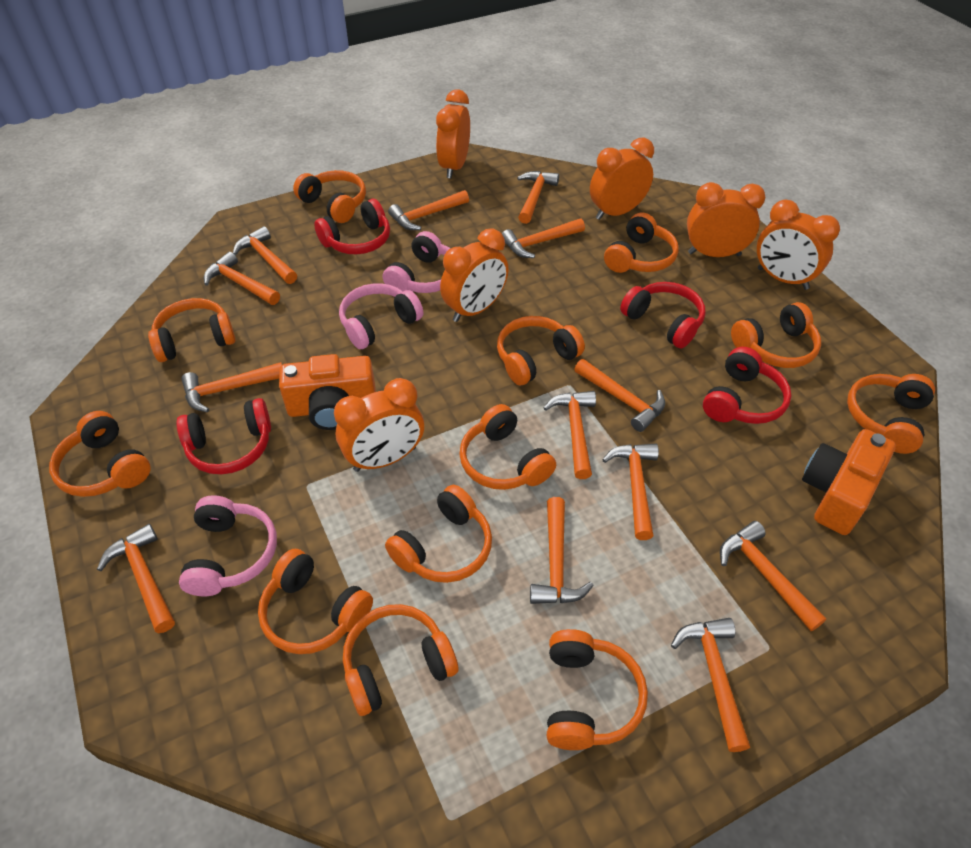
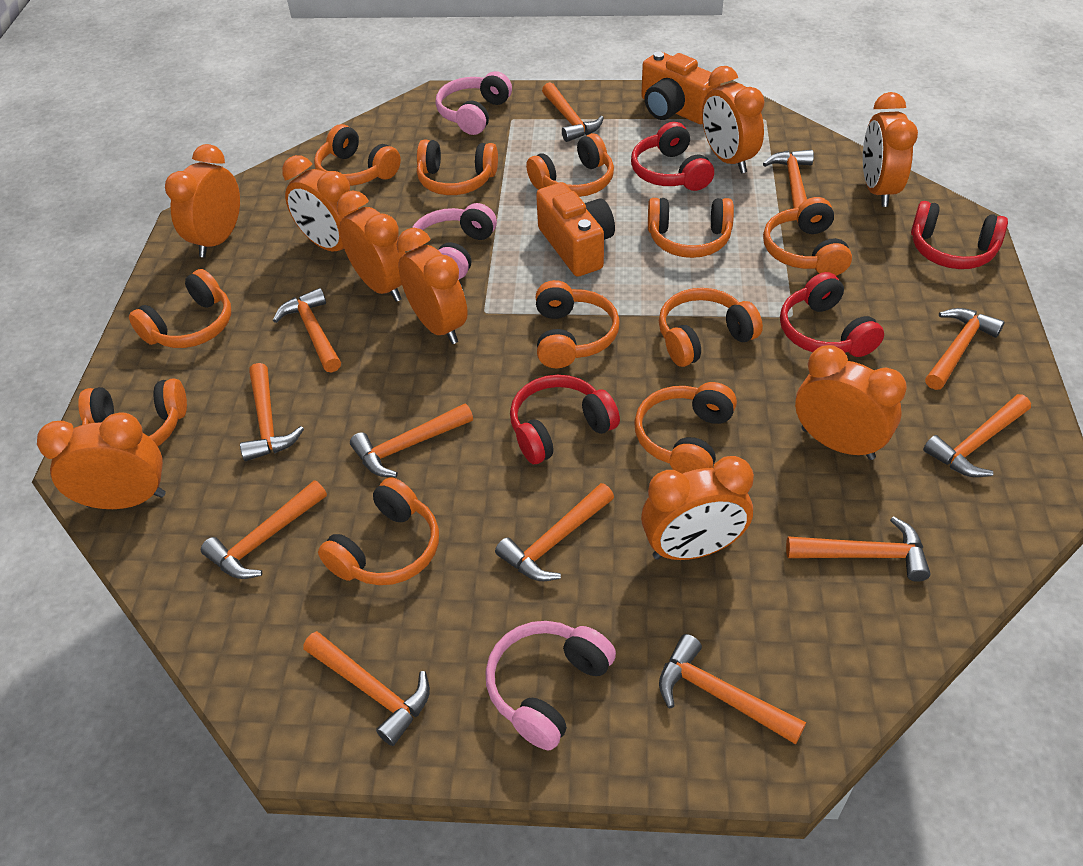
orange clock: [334,378,424,472] [436,89,470,178] [440,228,509,322] [590,138,654,220] [687,182,765,257] [757,200,840,290] = 6 -> [37,412,166,509] [165,144,240,257] [282,155,358,252] [337,191,405,302] [397,228,468,344] [641,456,754,560] [702,66,765,173] [795,345,907,460] [863,92,918,207] = 9
orange hammer: [97,524,175,633] [181,362,282,412] [204,252,280,305] [233,226,297,284] [388,190,469,230] [502,219,585,258] [517,171,559,224] [530,497,594,604] [543,391,596,479] [574,359,665,432] [602,444,659,540] [671,618,750,752] [720,521,826,631] = 13 -> [201,480,327,579] [240,363,304,461] [273,288,341,373] [303,631,430,746] [350,403,473,477] [495,483,614,581] [542,82,604,142] [659,634,806,745] [763,150,814,209] [786,516,931,582] [923,394,1031,477] [925,308,1005,390] = 12
orange headphones: [49,411,151,497] [148,298,235,362] [258,549,373,654] [293,170,366,223] [343,604,458,716] [385,485,492,583] [459,404,556,490] [497,316,585,385] [547,629,648,750] [604,213,679,273] [731,302,821,368] [847,374,935,454] = 12 -> [78,378,187,446] [129,269,231,348] [314,124,401,186] [318,477,439,585] [417,140,498,195] [526,133,614,197] [536,280,620,368] [634,382,737,474] [648,198,734,258] [659,288,763,367] [763,197,852,276] = 11

